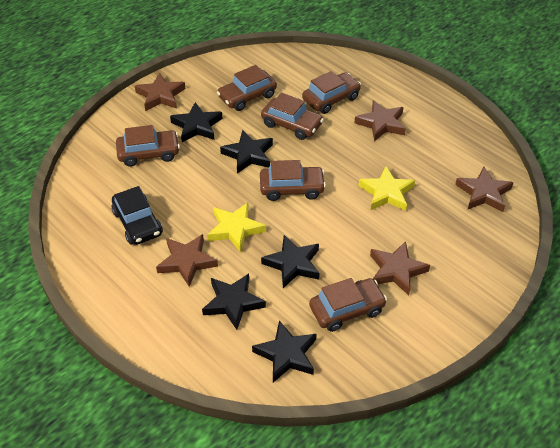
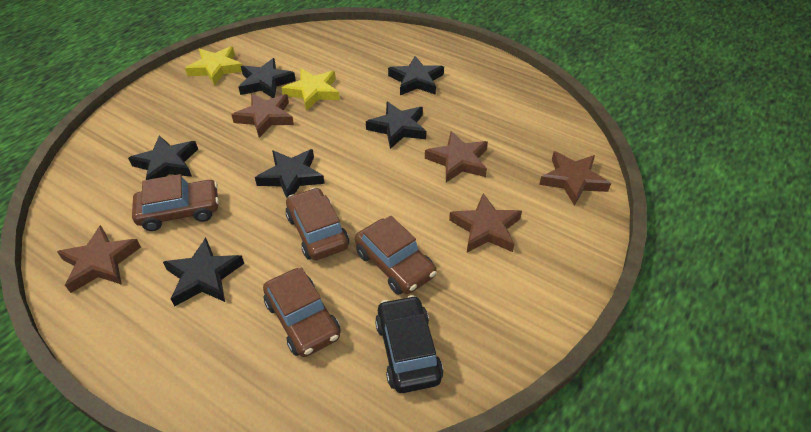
black star: [170,102,222,142] [202,273,266,330] [220,130,273,173] [252,320,317,382] [261,235,320,288] = 5 -> [128,135,198,180] [163,238,244,306] [238,58,296,98] [255,149,325,198] [366,102,426,149] [388,56,444,95] = 6
brown car: [116,125,180,167] [217,65,277,111] [260,160,326,201] [261,93,324,140] [302,71,361,114] [309,278,387,332] = 6 -> [132,174,219,231] [263,267,341,357] [286,187,349,260] [355,216,437,295] = 4

